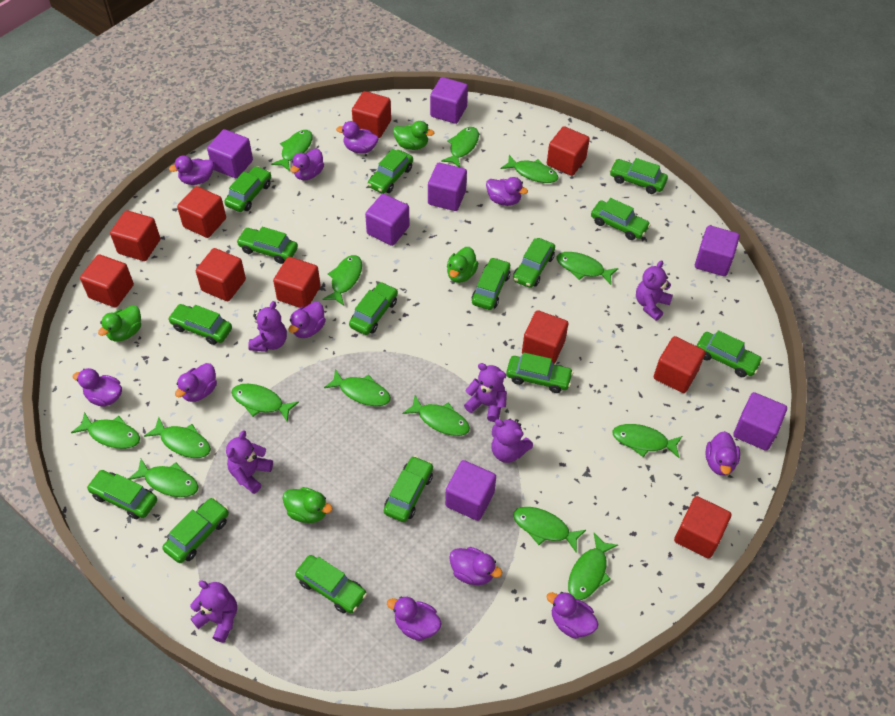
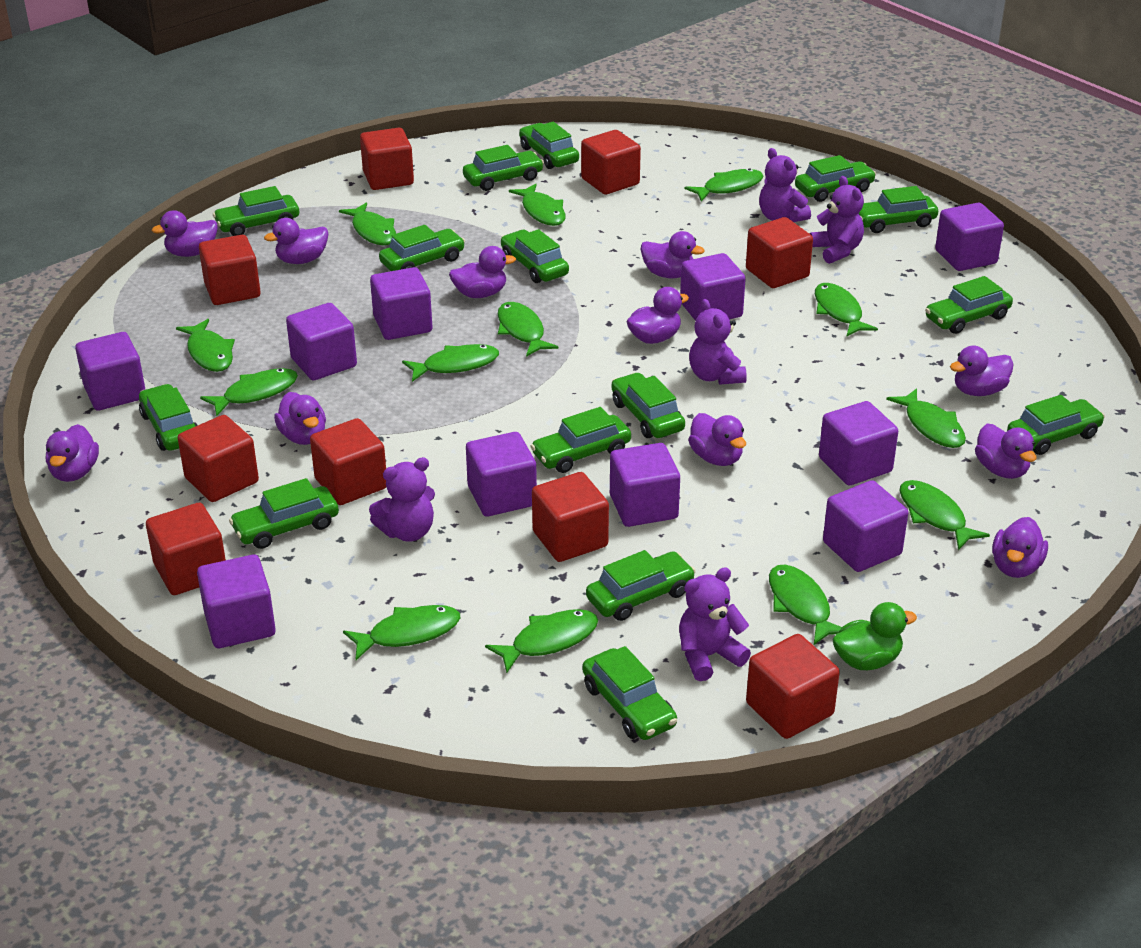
green duck: [98,305,141,341] [282,487,333,523] [393,121,434,150] [447,247,478,283] = 4 -> [832,602,917,670] = 1
green fish: [71,412,140,449] [128,459,199,497] [144,417,211,458] [232,384,299,422] [271,130,313,171] [322,255,362,306] [324,369,391,406] [403,396,470,436] [441,127,479,167] [501,155,559,183] [513,507,586,553] [556,252,619,285] [568,533,618,600] [612,424,682,458] = 14 -> [176,319,235,372] [200,368,298,417] [339,202,396,245] [343,605,460,660] [402,344,499,382] [485,609,598,673] [498,302,559,357] [509,184,566,226] [685,168,764,202] [769,565,841,645] [815,283,878,336] [886,388,966,448] [899,480,990,550] = 13
purple cube: [207,129,253,179] [365,194,410,246] [428,163,467,211] [430,77,468,124] [445,460,496,521] [695,225,740,276] [733,392,787,451] = 7 -> [75,332,146,410] [197,555,276,648] [286,303,357,380] [370,267,432,340] [466,432,537,517] [610,443,680,527] [680,253,746,321] [819,401,898,485] [823,480,908,572] [935,203,1004,271] = 10
purple teddy bear: [190,580,237,643] [226,431,273,494] [248,301,287,352] [464,363,507,422] [491,419,533,463] [636,260,673,321] = 6 -> [369,457,435,542] [679,567,751,681] [689,299,747,385] [759,148,811,222] [810,176,864,264] = 5
red cube: [80,254,134,308] [110,210,160,261] [177,186,226,238] [196,248,246,301] [273,257,321,308] [352,91,391,138] [522,310,568,364] [547,126,590,176] [654,336,705,393] [674,496,731,559] = 10 -> [146,503,226,595] [178,415,259,502] [199,235,261,305] [310,418,386,505] [360,128,414,190] [532,472,609,562] [581,130,641,195] [746,217,813,288] [746,634,840,739] = 9

